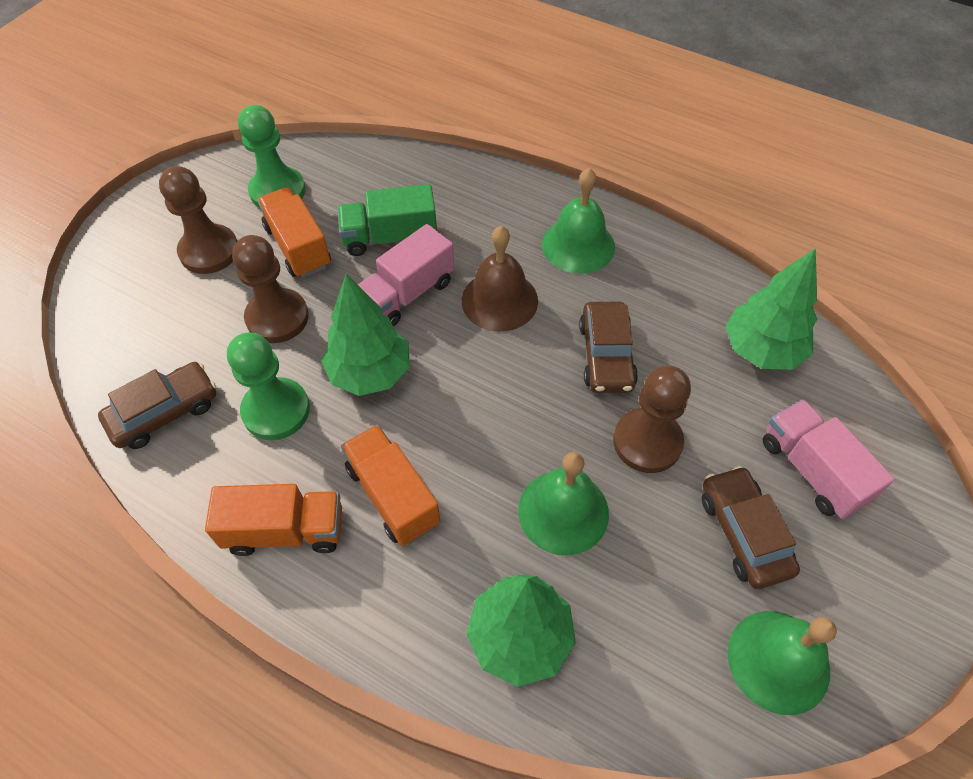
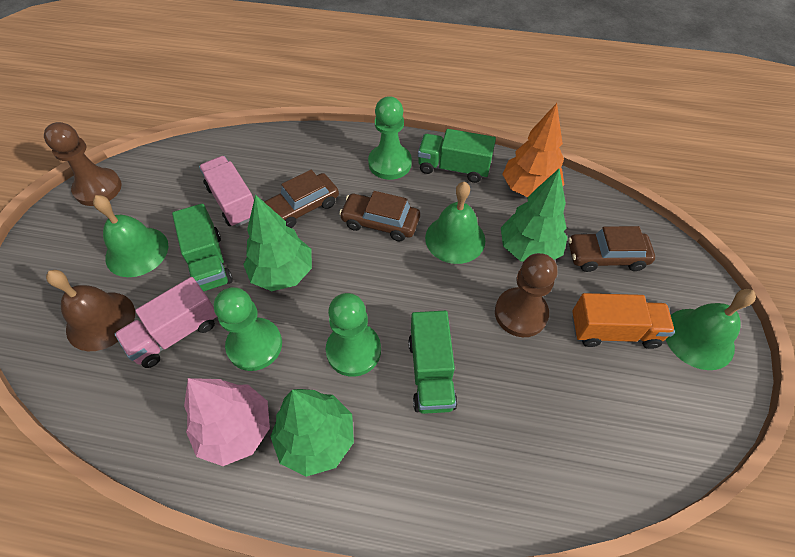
brown pawn: [159,166,237,274] [232,235,309,343] [613,365,691,473] = 3 -> [44,122,122,206] [495,253,557,337] = 2
green pawn: [227,333,310,440] [238,105,306,209] = 2 -> [214,287,282,371] [326,293,381,377] [368,96,412,180] = 3
green truck: [338,184,437,256] = 1 -> [172,203,232,292] [408,311,457,414] [418,129,496,183] = 3
orange tree: none = 0 -> [502,103,565,197] = 1
orange truck: [205,484,342,556] [257,187,331,278] [341,425,441,546] = 3 -> [572,293,675,349] = 1
pink tree: none = 0 -> [184,378,270,466] = 1

